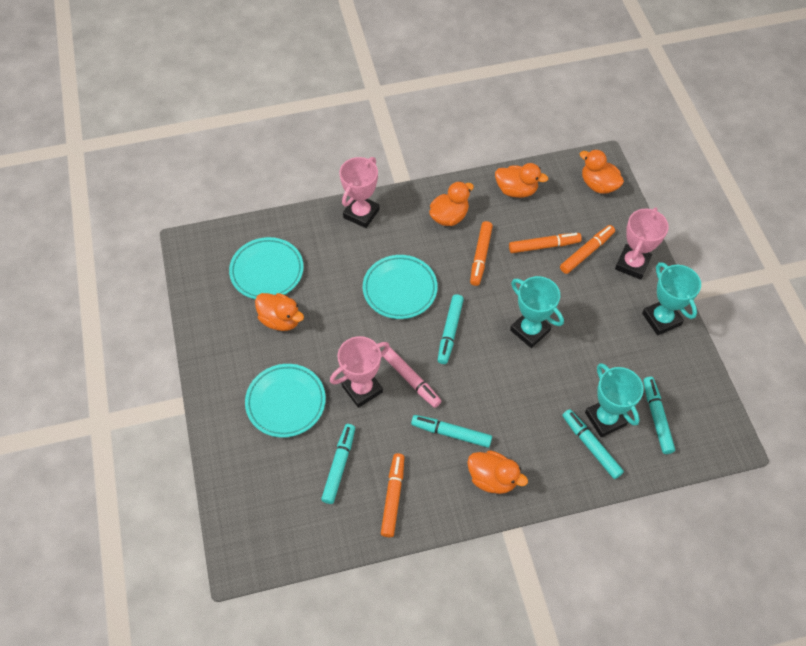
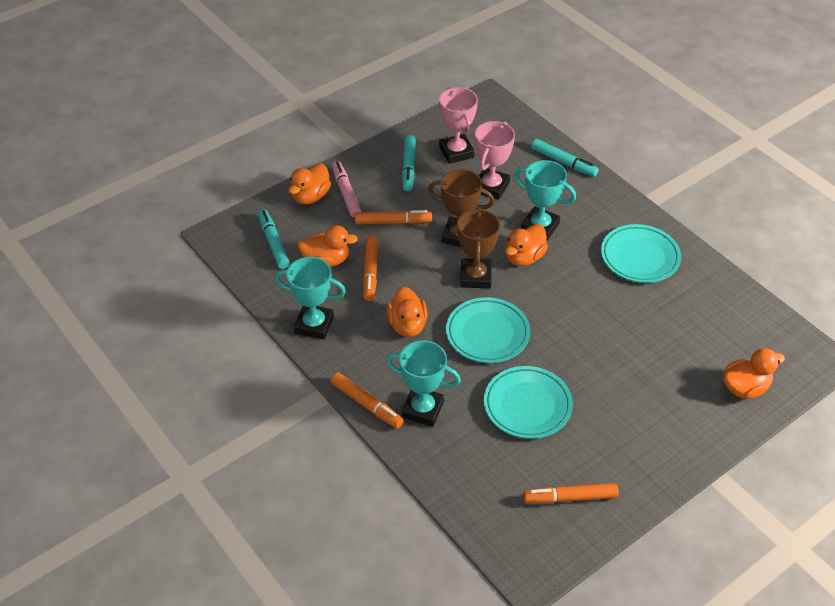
brown trophy: none = 0 -> [428,169,495,247] [457,207,500,288] = 2
pink trophy: [330,336,390,408] [339,157,380,228] [615,207,669,280] = 3 -> [439,87,478,164] [475,121,515,200] = 2
turquoise marker: [321,424,355,504] [411,415,492,448] [438,294,464,364] [562,409,624,479] [643,377,675,454] = 5 -> [258,209,290,269] [402,135,416,191] [531,139,599,177] = 3

